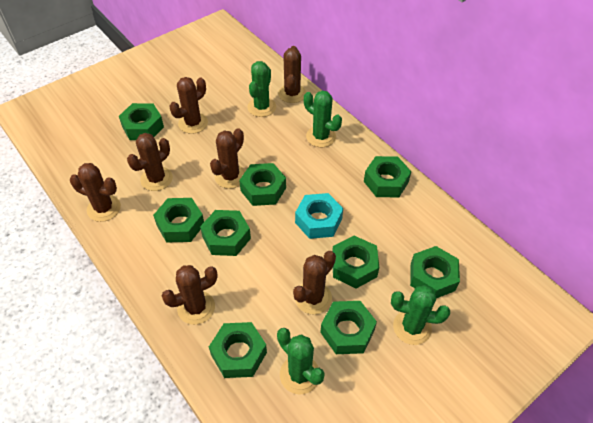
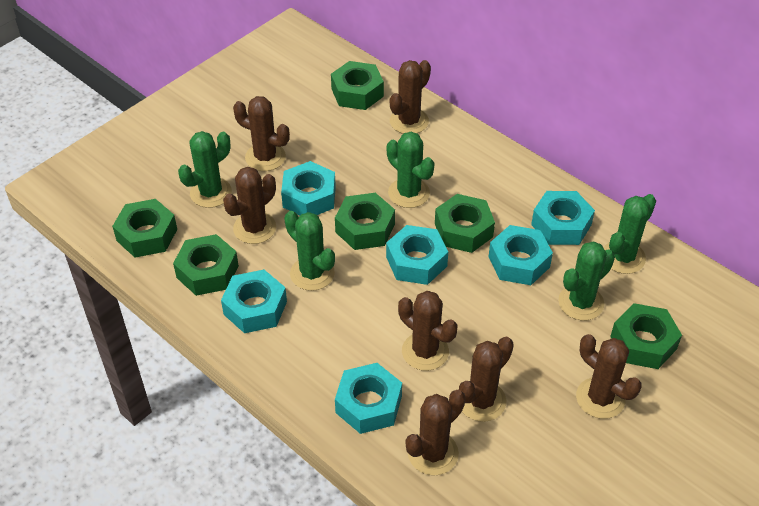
green cactus: [247,61,276,117] [277,328,325,395] [304,90,342,147] [391,285,450,345] = 4 -> [178,131,232,208] [284,211,335,291] [387,132,435,208] [558,241,615,321] [604,194,656,274] = 5
green nut: [119,103,164,140] [153,198,204,242] [200,210,251,256] [209,322,267,378] [239,163,286,206] [320,301,377,354] [332,236,379,289] [364,156,411,198] [410,246,460,298] = 9 -> [112,199,177,257] [173,234,239,296] [331,61,384,110] [335,193,395,250] [435,194,495,253] [610,303,682,369] = 6
turquoise nut: [295,193,343,239] = 1 -> [221,270,287,333] [281,161,336,215] [335,363,402,434] [386,225,448,285] [489,225,553,285] [531,191,595,245] = 6

